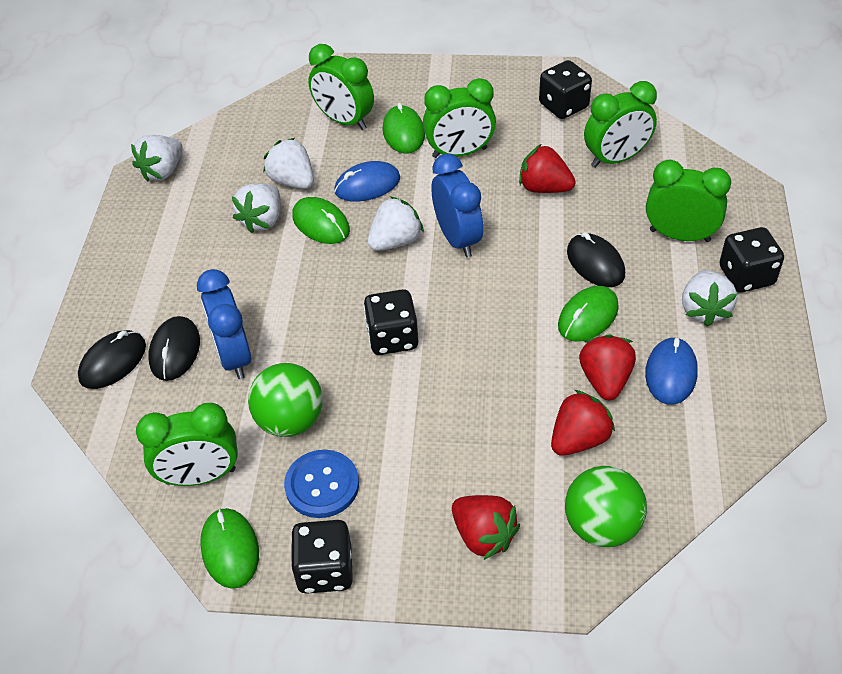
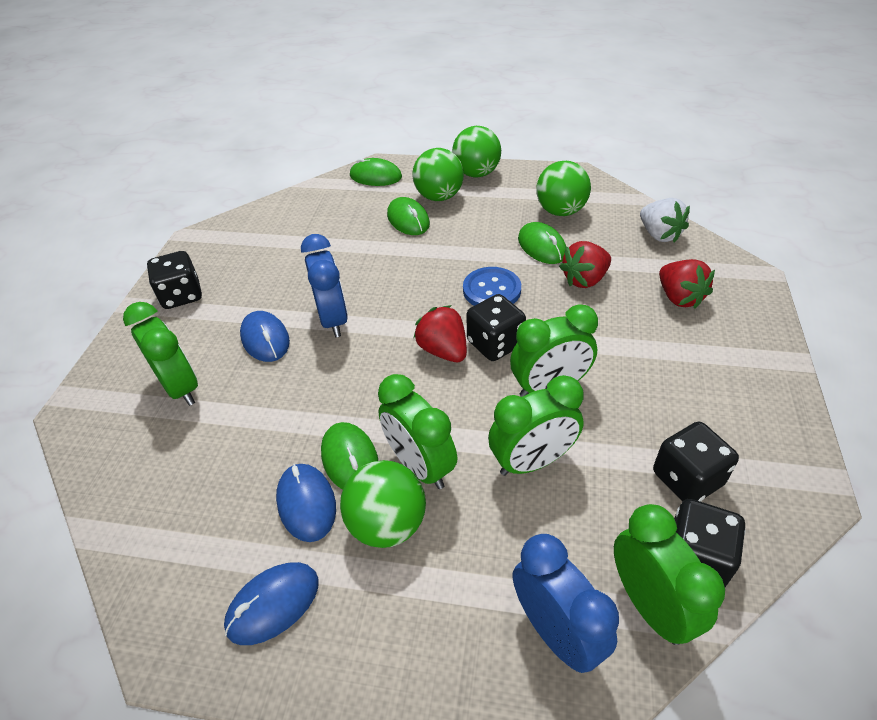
black mouse: [78,330,146,389] [148,316,200,381] [567,232,625,287] = 3 -> none = 0
blue mouse: [334,161,400,202] [645,337,698,405] = 2 -> [224,562,319,645] [240,311,290,362] [276,464,336,542] = 3
green ball: [248,363,323,437] [565,466,647,547] = 2 -> [340,460,426,548] [413,148,464,201] [452,126,501,177] [536,161,591,216] = 4
red strawberry: [452,495,520,560] [519,144,576,193] [551,390,615,456] [579,334,636,400] = 4 -> [414,305,467,362] [559,241,611,288] [659,259,715,309] = 3
white strawberry: [131,135,183,181] [232,183,281,233] [263,138,314,189] [368,196,424,251] [682,270,737,327] = 5 -> [640,198,690,243] = 1

